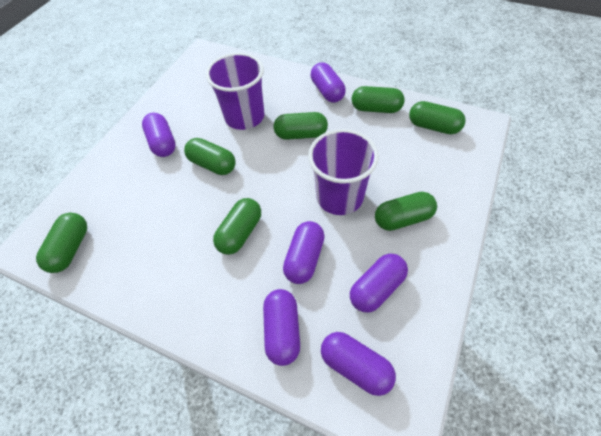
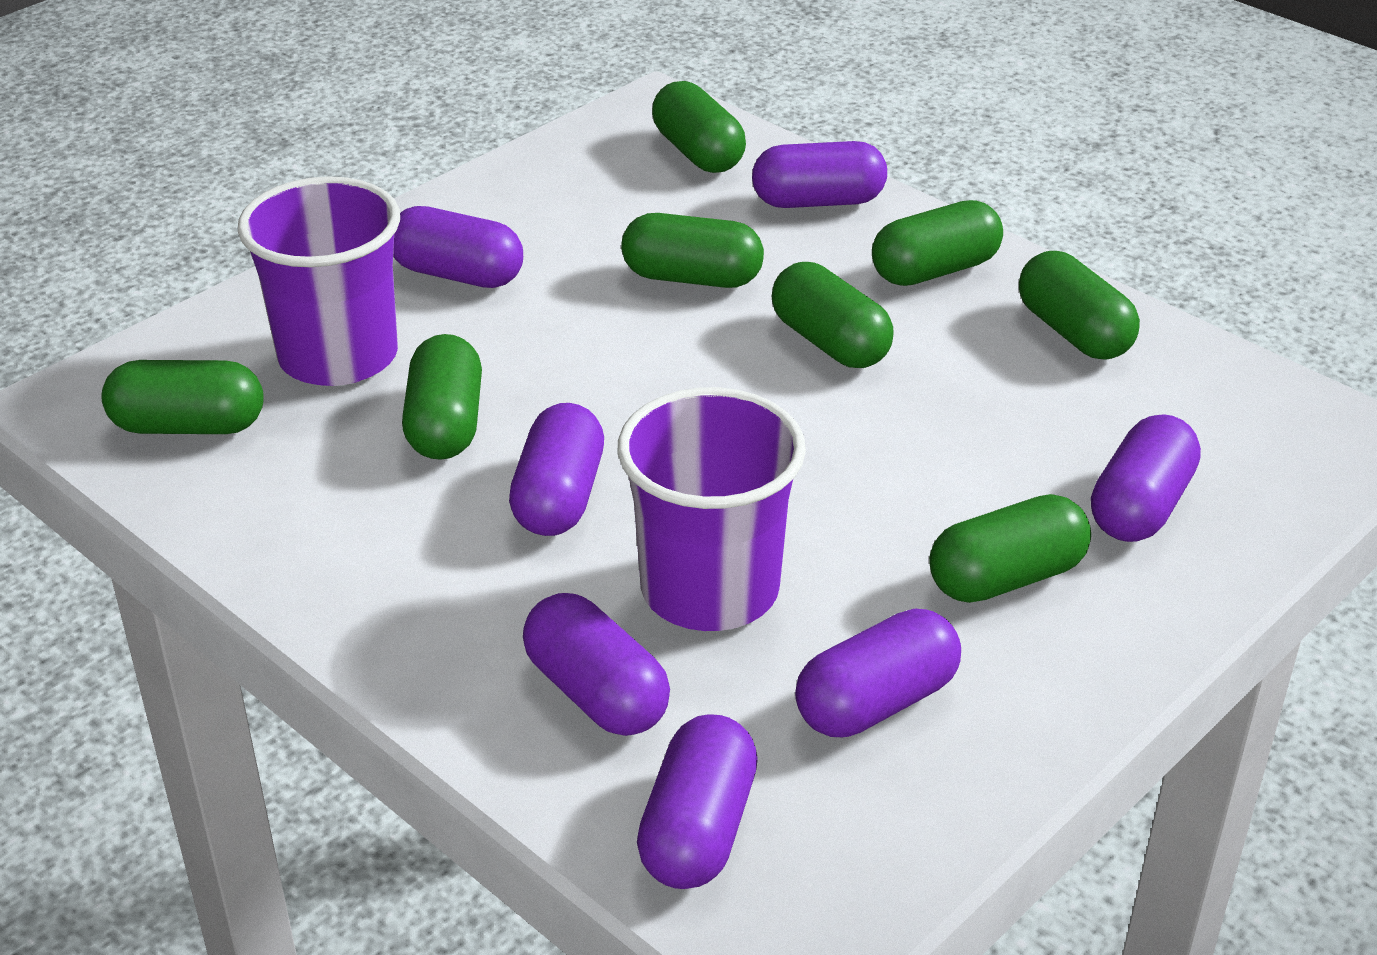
green capsule: [36,213,87,273] [184,138,236,175] [213,198,261,255] [273,112,328,140] [352,86,405,113] [375,192,437,231] [409,101,466,134] = 7 -> [101,360,264,434] [402,334,482,460] [621,213,764,288] [652,81,746,173] [771,262,894,368] [872,200,1003,286] [929,494,1091,603] [1019,251,1140,360] = 8
purple capsule: [142,113,176,157] [263,289,300,366] [283,221,325,284] [311,62,346,103] [321,332,396,396] [350,253,408,313] = 6 -> [393,206,523,288] [509,403,604,536] [523,593,670,736] [637,714,758,889] [752,141,887,208] [795,609,961,737] [1091,414,1201,542] = 7

